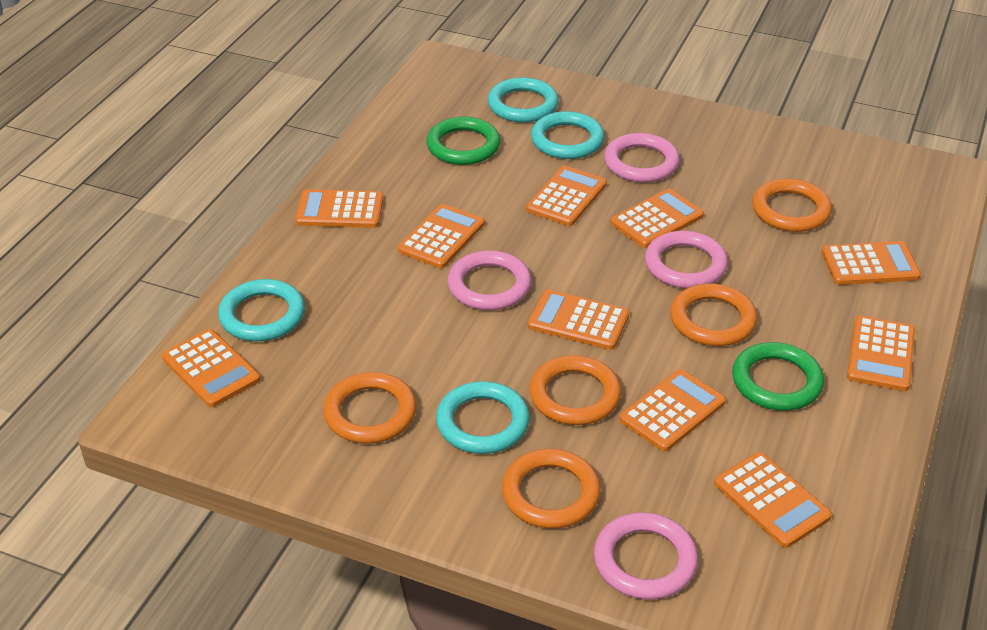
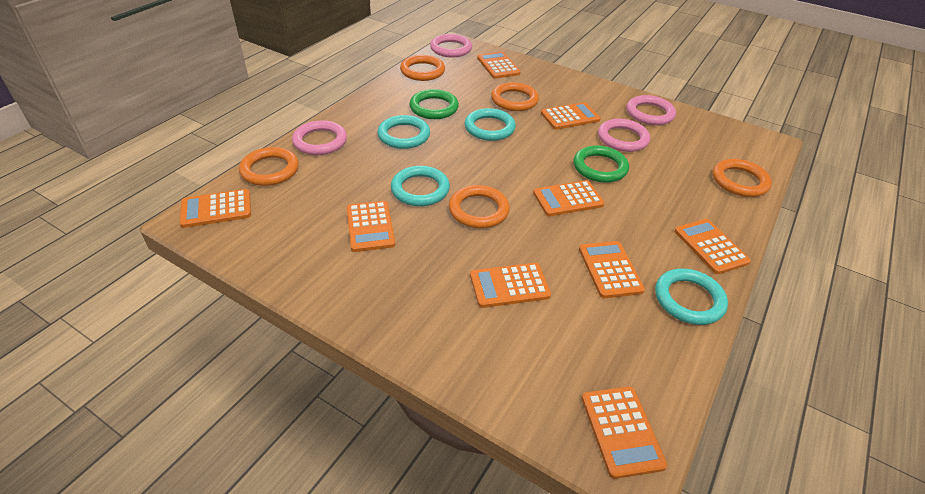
orange calculator: [162,329,261,407] [295,189,384,228] [398,204,484,268] [526,166,607,226] [528,289,629,350] [610,189,704,248] [619,369,726,452] [714,452,832,548] [822,241,921,285] [847,315,915,391] = 10 -> [180,189,251,228] [346,201,395,252] [470,263,551,308] [477,51,521,79] [533,180,604,216] [541,102,601,130] [579,241,645,298] [582,386,667,479] [674,219,751,274] = 9

